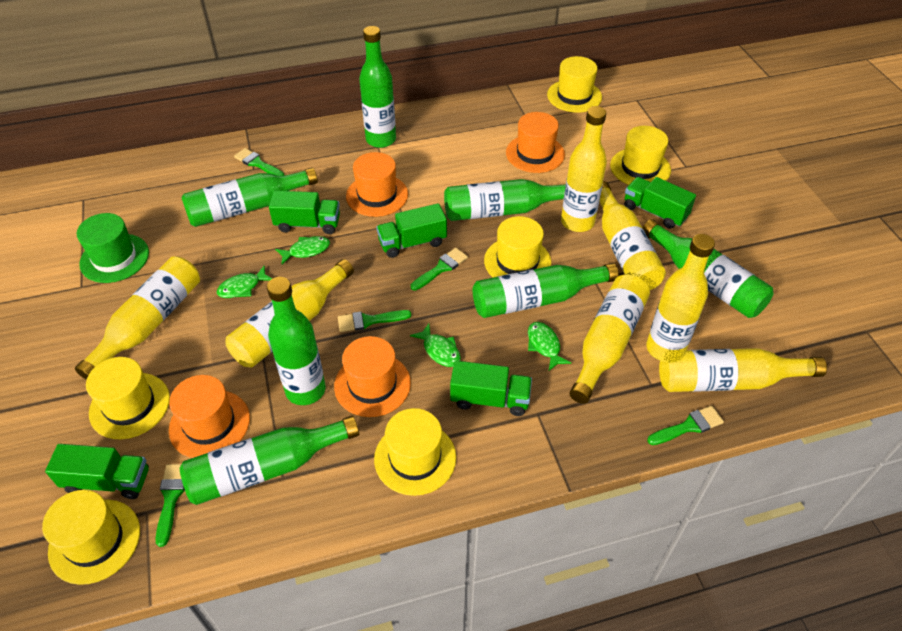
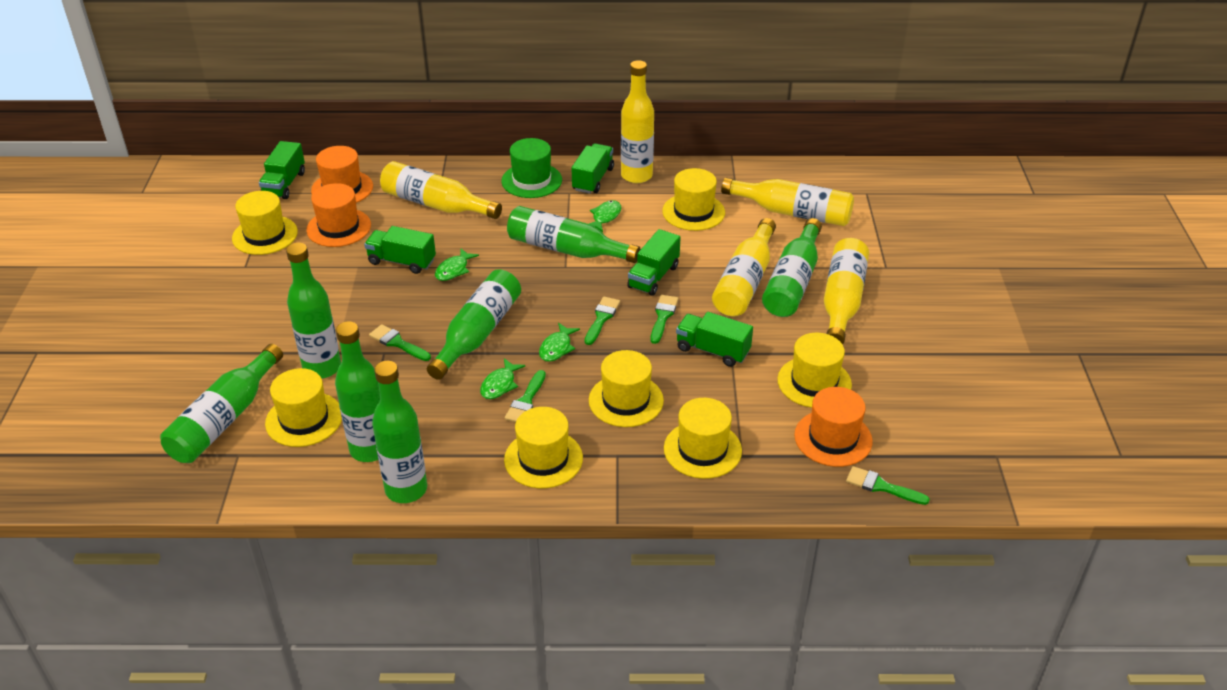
orange hat: [169,375,250,458] [334,336,411,417] [346,152,408,217] [506,112,565,173] = 4 -> [306,183,371,247] [311,146,373,203] [794,387,873,467] = 3
yellow bottle: [75,256,200,380] [225,259,354,368] [561,106,607,232] [570,275,650,404] [599,181,666,290] [646,234,715,361] [659,348,827,392] = 7 -> [380,161,502,219] [621,60,654,183] [712,218,776,316] [721,178,854,226] [824,238,869,345] = 5
yellow hat: [42,490,140,585] [86,357,170,440] [374,408,456,496] [484,216,551,278] [547,56,602,113] [610,126,671,185] = 6 -> [232,191,298,255] [265,368,342,447] [504,407,583,488] [589,350,664,427] [662,168,725,231] [664,398,742,479] [777,333,852,408] = 7

